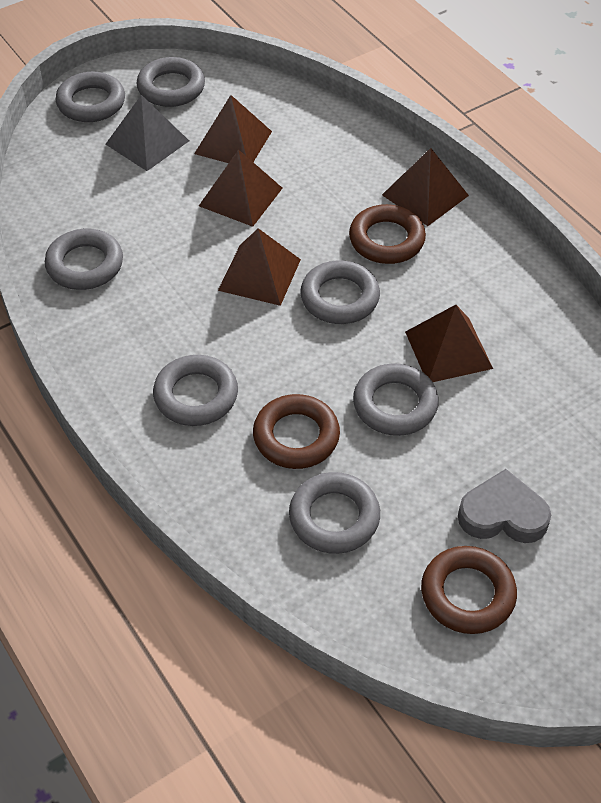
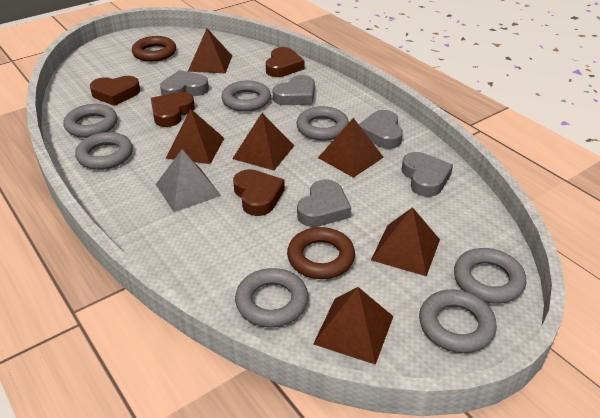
brown heart: none = 0 -> [90,76,140,106] [151,92,195,127] [233,169,285,216] [266,47,305,77] = 4
brown pyramid: [194,95,272,163] [199,149,282,227] [218,228,301,306] [382,148,469,226] [405,305,493,382] = 5 -> [166,108,224,164] [188,29,232,73] [232,113,294,171] [313,287,394,365] [318,118,384,178] [371,207,440,276] = 6
brown ring: [253,394,340,469] [349,204,426,264] [421,546,517,634] = 3 -> [132,36,176,62] [287,227,355,279] = 2
grey heart: [458,469,551,543] = 1 -> [160,70,209,96] [273,75,315,105] [297,179,351,227] [359,110,403,149] [402,152,453,197] = 5

